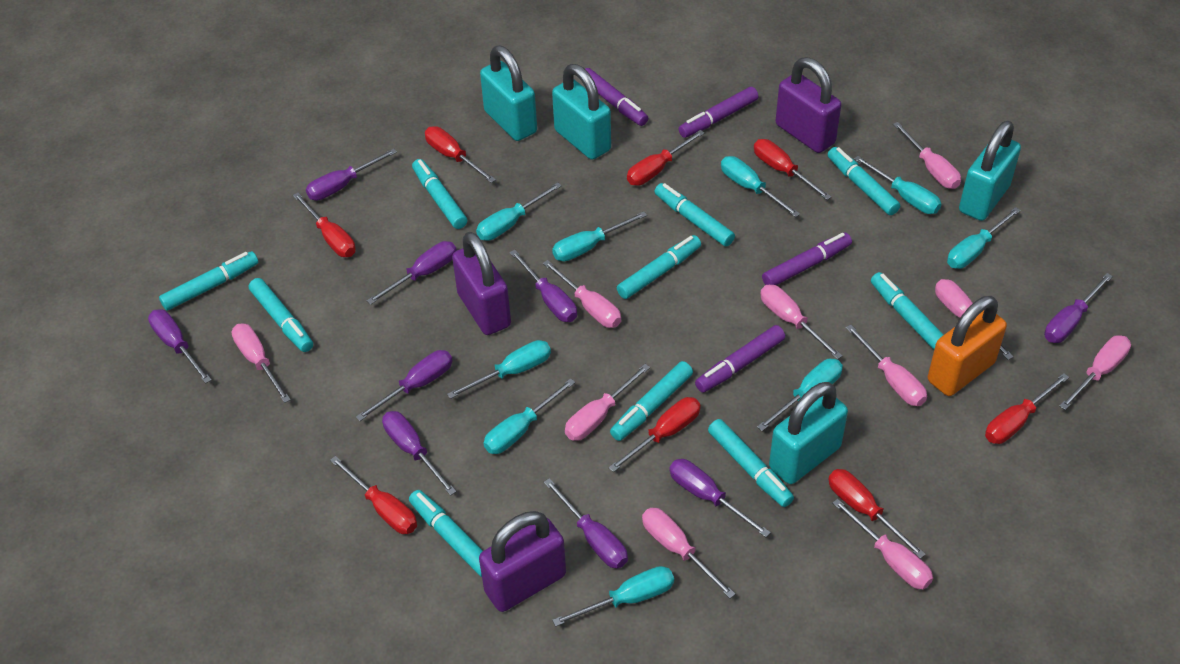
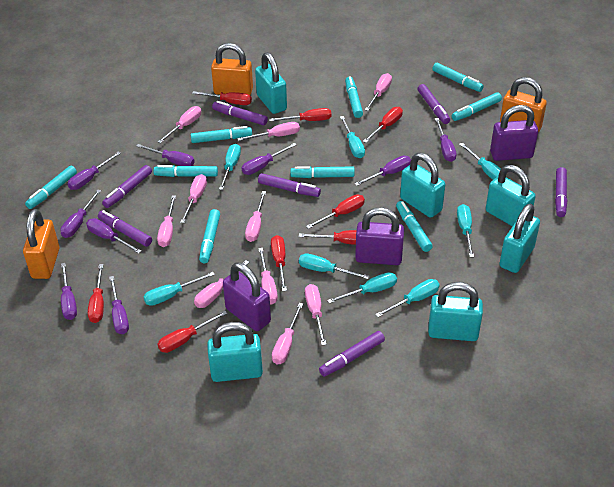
orange padlock: [928,296,1007,396] = 1 -> [23,209,59,279] [211,43,253,95] [500,77,547,133] = 3
purple marker: [585,68,648,126] [679,87,758,138] [695,325,785,393] [762,233,852,285] = 4 -> [98,210,152,247] [102,165,152,208] [212,101,268,125] [258,173,321,197] [319,331,385,377] [418,84,450,124] [555,167,567,217] = 7
turquoise marker: [159,251,258,311] [249,278,313,352] [409,490,483,577] [412,159,467,229] [610,361,693,441] [617,235,701,299] [654,183,735,246] [708,419,794,507] [828,147,900,215] [871,272,944,349] = 10 -> [25,166,77,209] [154,165,218,177] [191,126,252,143] [199,209,220,263] [290,166,355,178] [345,76,363,118] [396,201,433,252] [432,63,484,92] [452,92,502,121] = 9
turquoise padlock: [480,45,537,141] [552,64,611,160] [769,382,848,484] [959,121,1021,221] = 4 -> [207,322,263,382] [255,52,287,114] [400,153,445,218] [428,282,483,341] [486,165,536,227] [499,204,540,273] = 6
turquoise screwdriver: [447,340,551,399] [476,182,562,241] [484,378,575,454] [552,211,647,261] [552,566,674,627] [721,156,800,217] [757,359,843,431] [854,156,941,214] [947,207,1021,269] = 9 -> [144,272,215,306] [219,144,241,190] [299,253,370,279] [327,272,397,304] [340,116,365,158] [375,279,440,317] [457,204,474,257] [459,143,501,180] = 8

